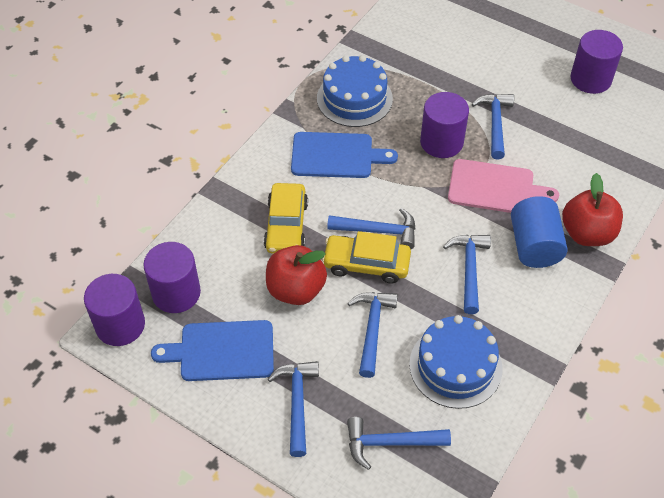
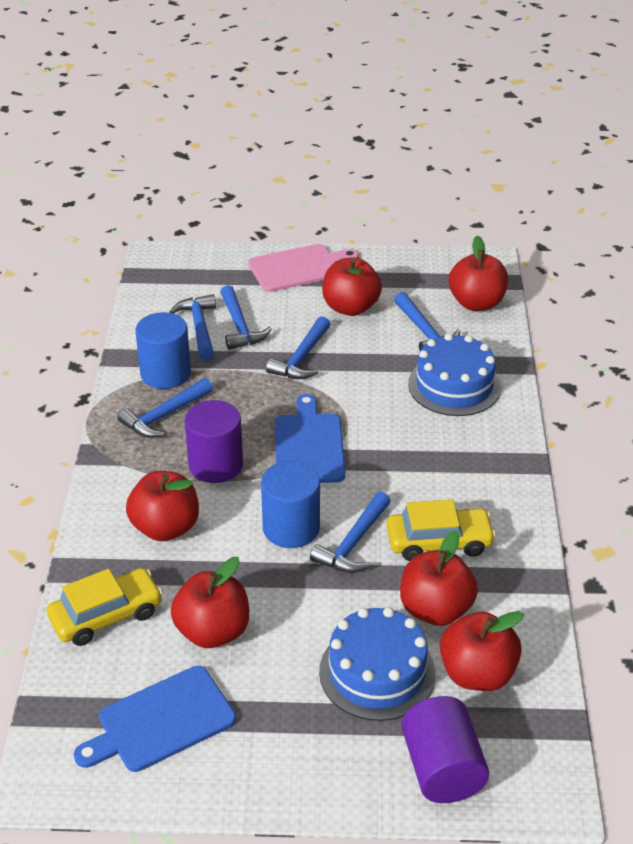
blue cylinder: [511,196,568,268] = 1 -> [136,312,191,389] [261,461,320,548] = 2
purple cylinder: [84,274,145,346] [143,242,201,313] [420,92,469,158] [571,30,623,94] = 4 -> [185,400,243,483] [401,696,489,803] = 2
red apple: [266,245,327,305] [562,173,623,246] = 2 -> [126,471,199,541] [171,557,249,648] [322,257,382,316] [400,531,478,626] [440,611,524,691] [449,235,508,311] = 6

